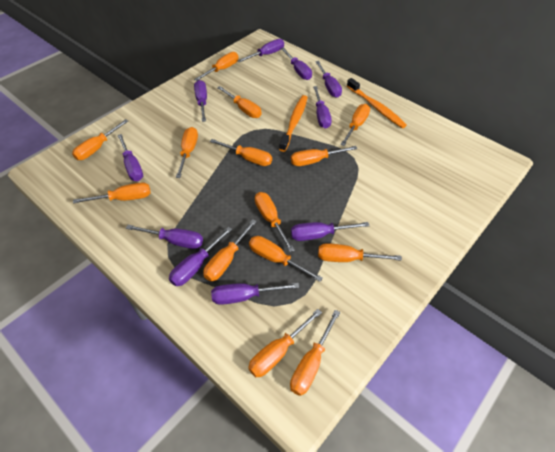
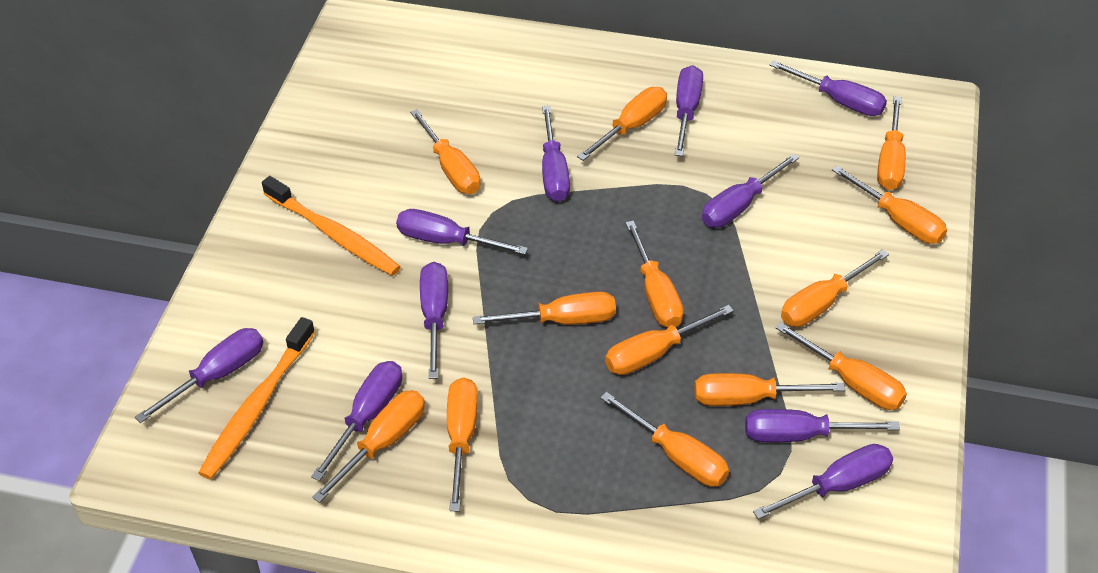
orange screwdriver: [72,119,128,160] [73,183,151,204] [176,127,198,178] [194,52,239,81] [203,219,257,281] [210,139,272,166] [217,86,262,118] [248,309,322,377] [249,236,323,282] [255,192,295,252] [290,310,340,396] [291,146,358,166] [318,243,402,262] [340,104,370,146] = 14 -> [312,390,425,503] [410,109,481,194] [447,377,478,511] [473,291,616,325] [577,87,667,161] [600,392,729,487] [605,305,734,375] [625,221,683,327] [694,373,845,406] [775,322,907,410] [781,249,889,327] [832,166,947,244] [877,97,906,190] = 13

